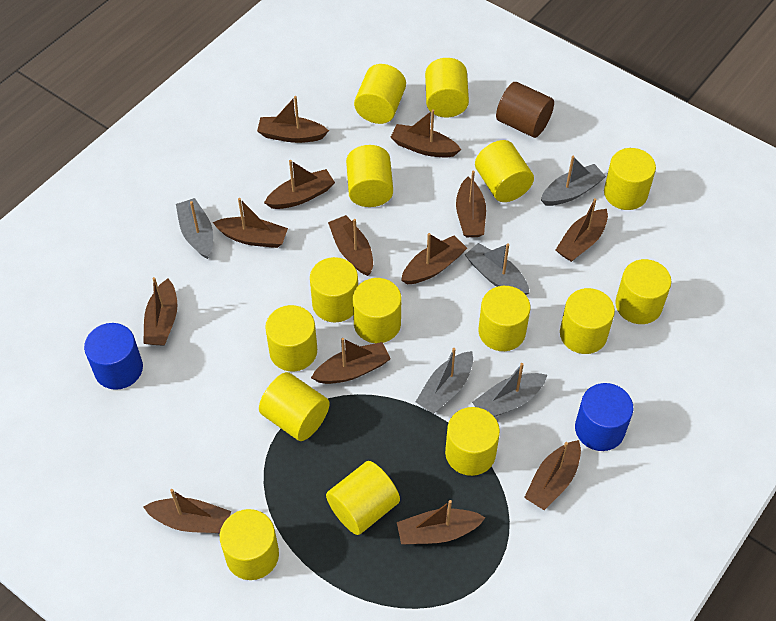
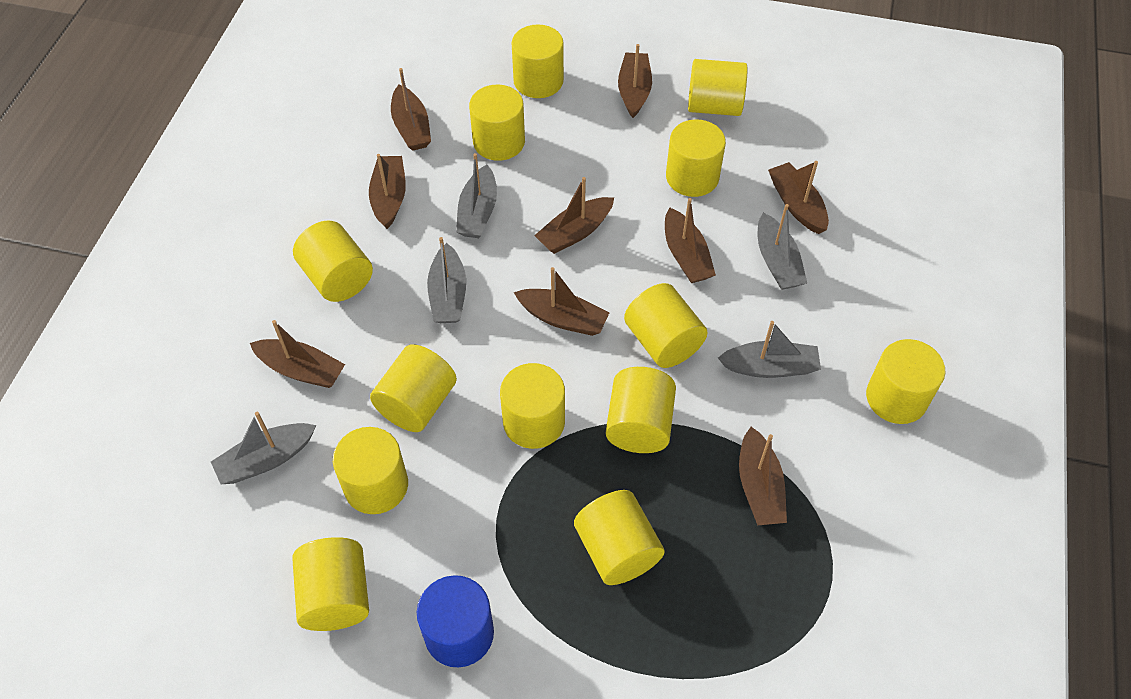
blue cylinder: [84,323,143,390] [575,383,633,451] = 2 -> [417,575,494,667] = 1
brown boat: [143,277,177,346] [144,489,231,533] [213,198,288,248] [257,96,329,143] [264,160,335,209] [311,338,391,384] [328,215,373,276] [390,109,461,157] [397,500,486,544] [401,233,467,284] [456,171,486,237] [524,440,581,510] [556,198,608,262] = 13 -> [250,320,345,388] [369,154,406,229] [391,68,431,151] [514,267,610,336] [534,177,614,254] [618,44,652,118] [665,198,716,283] [739,427,787,525] [768,161,829,234] = 9
brown cylinder: [496,82,554,138] = 1 -> none = 0
yellow cylinder: [220,509,279,580] [259,372,330,441] [265,305,317,371] [310,257,358,322] [326,461,400,535] [346,145,393,207] [353,278,401,343] [354,64,406,124] [425,58,469,117] [445,407,500,476] [475,140,534,202] [479,286,530,351] [560,288,615,354] [604,148,656,210] [615,259,671,324] = 15 -> [292,537,369,631] [293,221,373,302] [333,427,408,514] [370,344,457,432] [469,85,525,161] [500,363,565,449] [512,24,564,98] [574,490,665,585] [606,367,676,453] [624,283,708,368] [666,119,726,197] [688,59,747,116] [866,339,945,424] = 13

